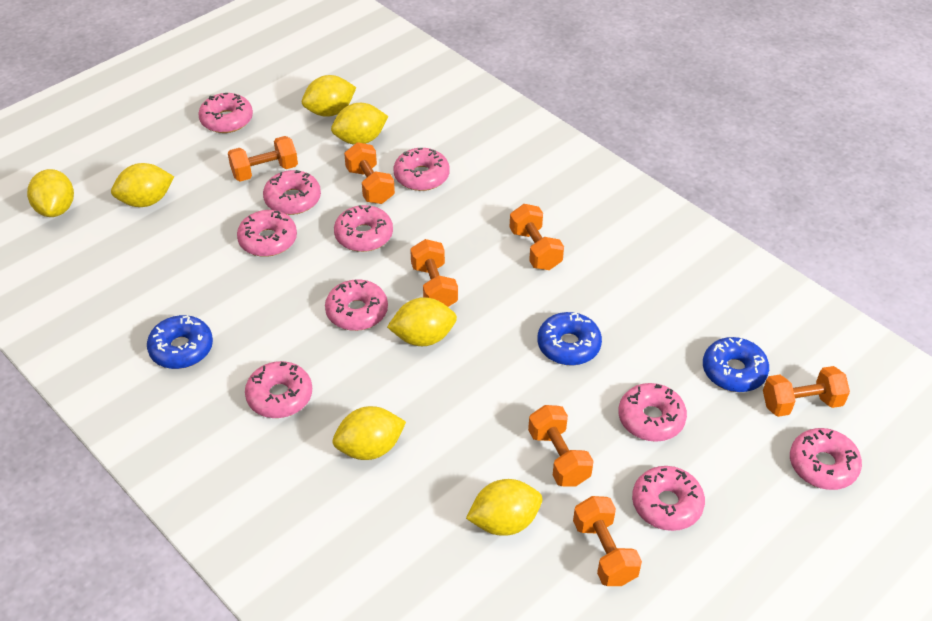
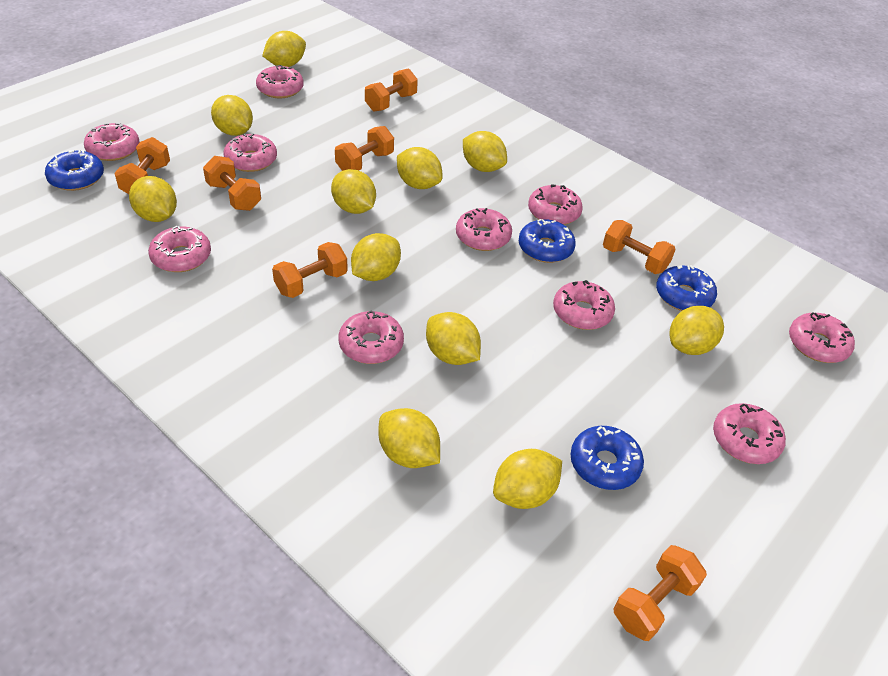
blue donut: [147,315,213,369] [537,312,602,366] [703,337,769,392] = 3 -> [45,150,104,191] [519,219,576,263] [570,426,644,490] [656,265,717,311] = 4
yellow lemon: [27,169,74,217] [111,163,174,207] [302,75,356,117] [331,103,388,145] [333,406,406,460] [387,297,457,346] [466,479,542,536] = 7 -> [129,176,177,222] [211,95,253,136] [262,31,306,67] [331,169,376,214] [351,233,401,281] [378,408,440,468] [397,147,443,189] [426,312,481,365] [463,131,507,172] [493,449,562,509] [670,306,724,355] = 11

